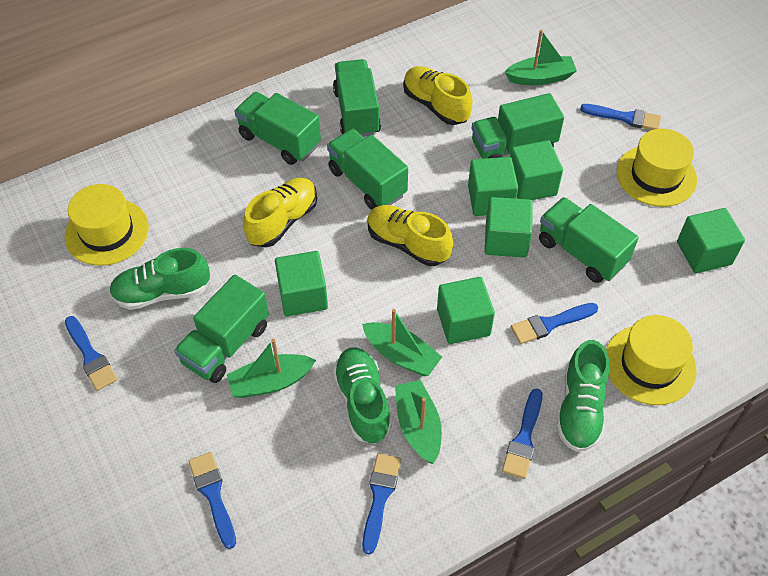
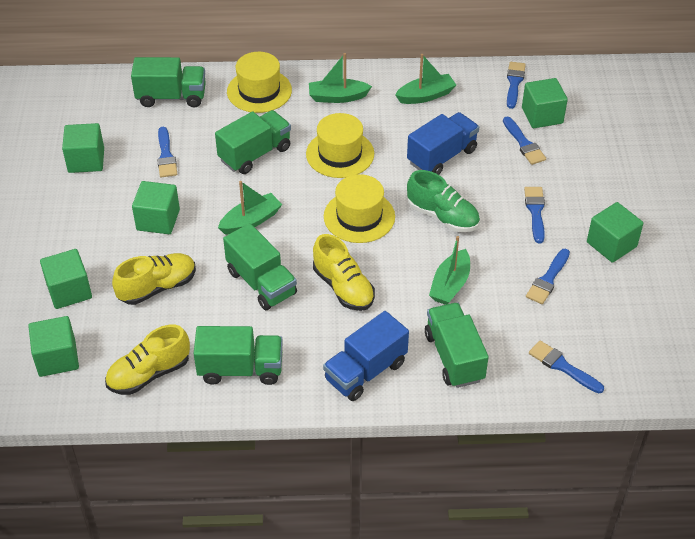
blue truck: none = 0 -> [323,311,409,401] [407,112,479,175] = 2
green shoe: [109,248,210,310] [333,347,392,444] [556,340,609,452] = 3 -> [407,170,480,232] = 1
green truck: [174,275,269,383] [234,92,321,165] [327,129,408,210] [333,59,381,137] [472,93,564,159] [539,197,639,283] = 6 -> [131,57,206,107] [193,326,283,385] [215,110,291,174] [223,223,297,310] [425,303,489,388] = 5

